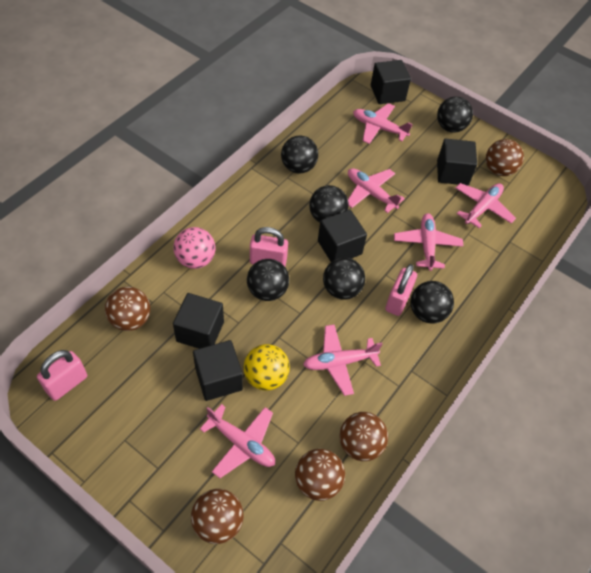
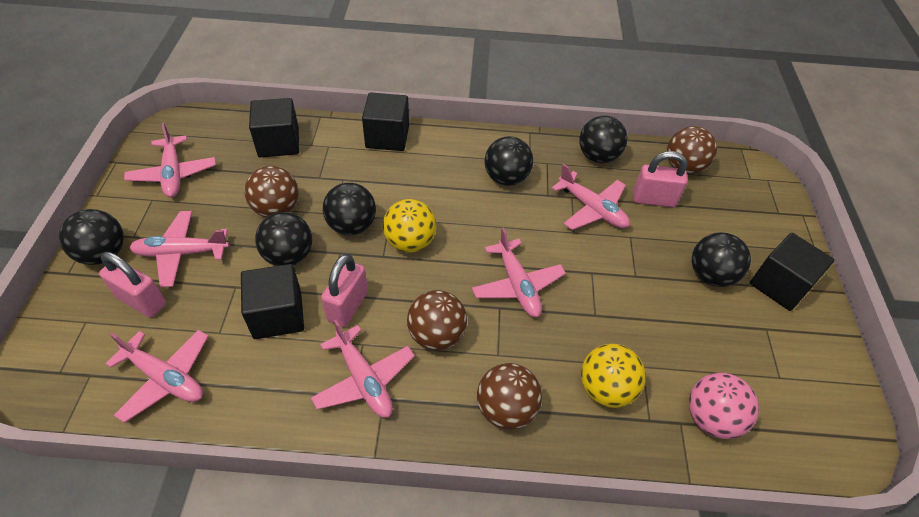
black cube: [173,293,224,349] [193,340,243,401] [318,210,367,262] [371,60,411,104] [437,139,477,186] = 5 -> [241,264,304,339] [249,98,299,157] [362,92,409,151] [750,233,834,311] = 4
brown ball: [105,287,150,331] [191,489,243,544] [295,449,345,501] [340,412,388,461] [486,139,524,176] = 5 -> [244,166,299,217] [407,290,467,350] [477,363,542,430] [667,126,717,174] = 4
yellow ball: [243,344,290,391] = 1 -> [383,199,437,253] [581,344,646,408] = 2

